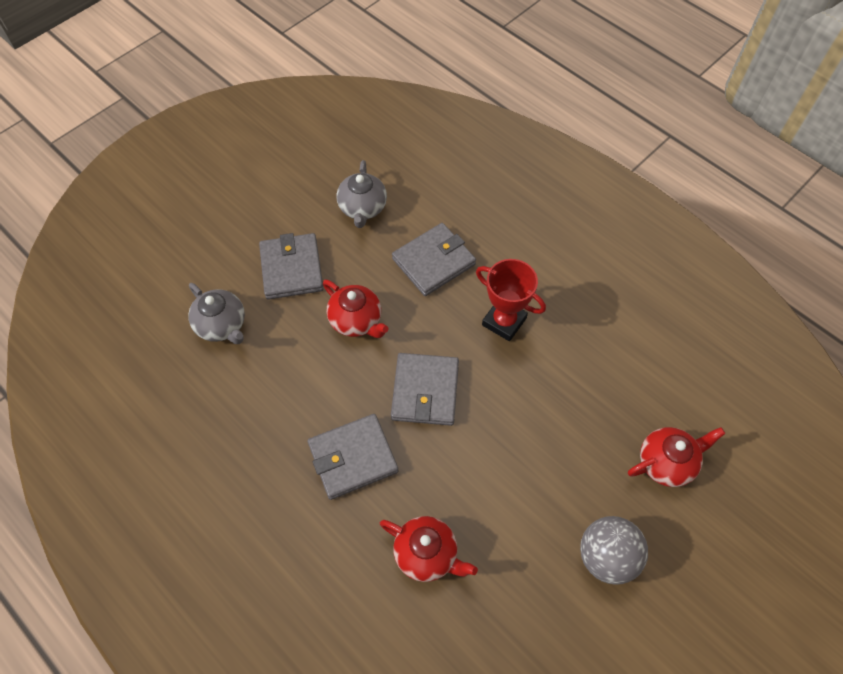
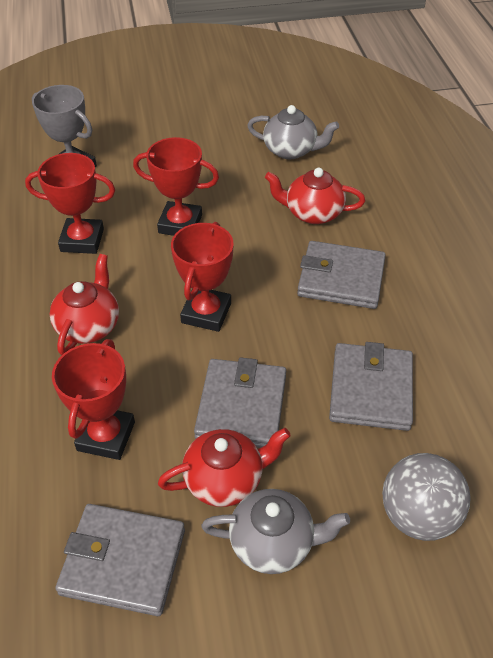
grey trophy: none = 0 -> [32,85,97,167] = 1
red trophy: [476,259,546,341] = 1 -> [25,153,115,254] [52,339,135,460] [133,137,219,236] [171,222,233,332] = 4

